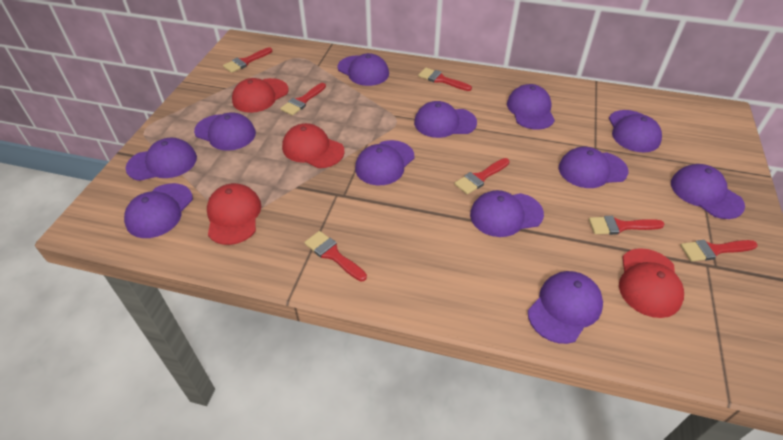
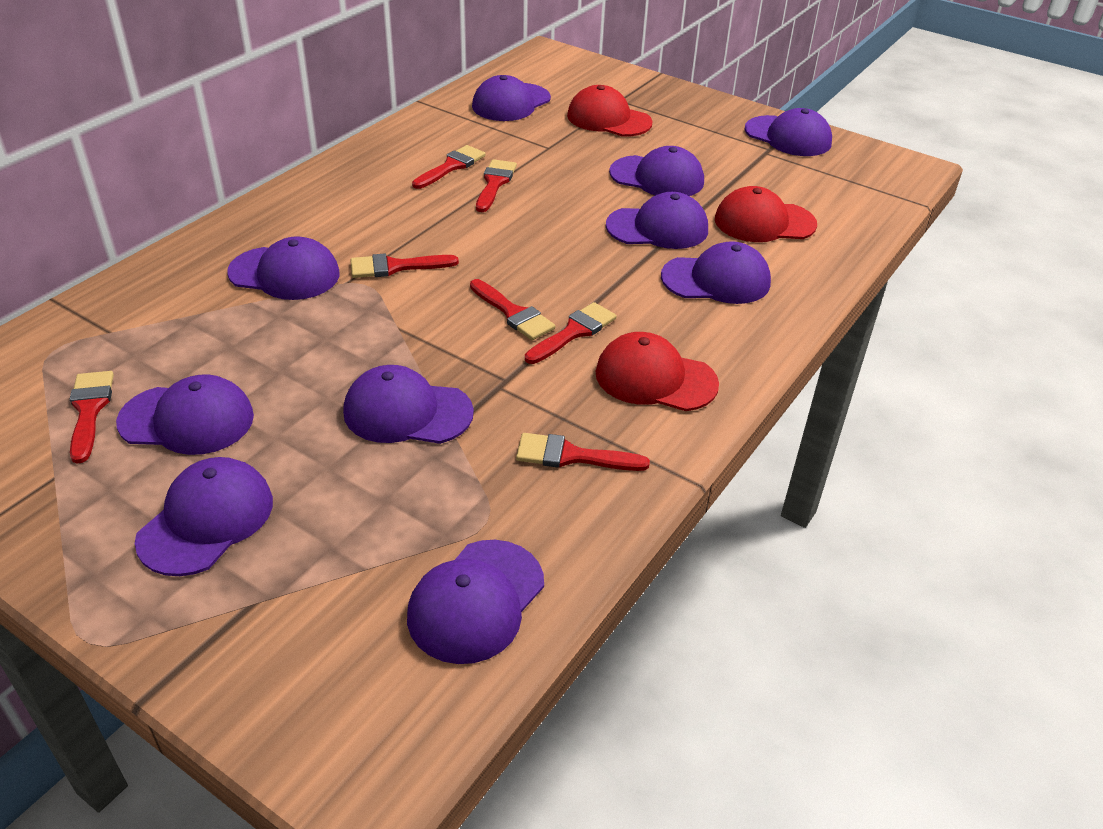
purple cap: [124,183,193,238] [125,138,197,181] [194,112,256,151] [337,53,389,86] [355,140,414,185] [414,101,477,138] [470,190,544,237] [507,84,555,130] [528,271,603,344] [559,147,628,188] [609,110,662,152] [671,164,745,219] = 12 -> [116,374,254,455] [135,457,273,576] [227,236,340,300] [343,365,474,444] [407,540,544,664] [472,75,551,121] [606,192,708,249] [609,146,704,196] [661,241,771,304] [744,108,832,156] = 10
red cap: [207,183,261,245] [232,78,288,113] [282,123,345,168] [619,248,684,318] = 4 -> [567,85,652,137] [596,332,719,411] [715,186,817,242] = 3

